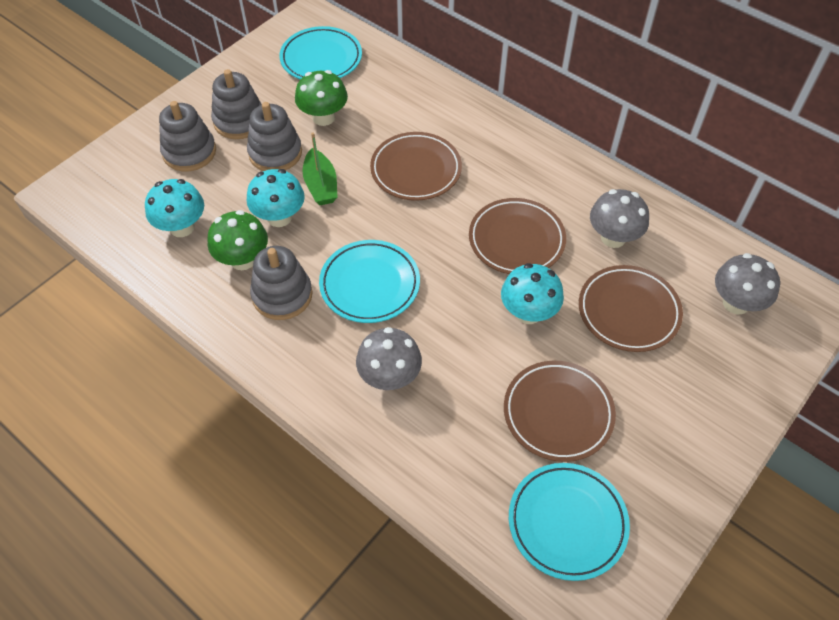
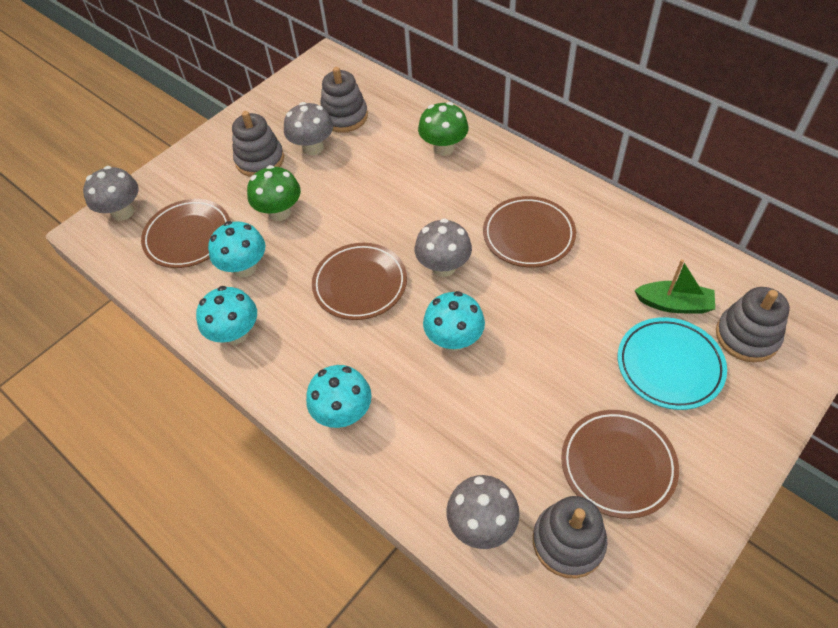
grey mushroom: [356,327,422,390] [590,189,649,248] [715,253,780,315] = 3 -> [83,166,139,221] [284,102,333,155] [415,218,472,277] [446,475,520,549] = 4
turquoise mushroom: [145,179,204,237] [246,169,305,227] [501,263,564,324] = 3 -> [196,286,257,345] [208,221,265,277] [306,365,372,428] [423,291,485,351] = 4
turquoise plate: [279,26,362,79] [319,240,420,323] [509,463,630,581] = 3 -> [618,317,727,410] = 1

